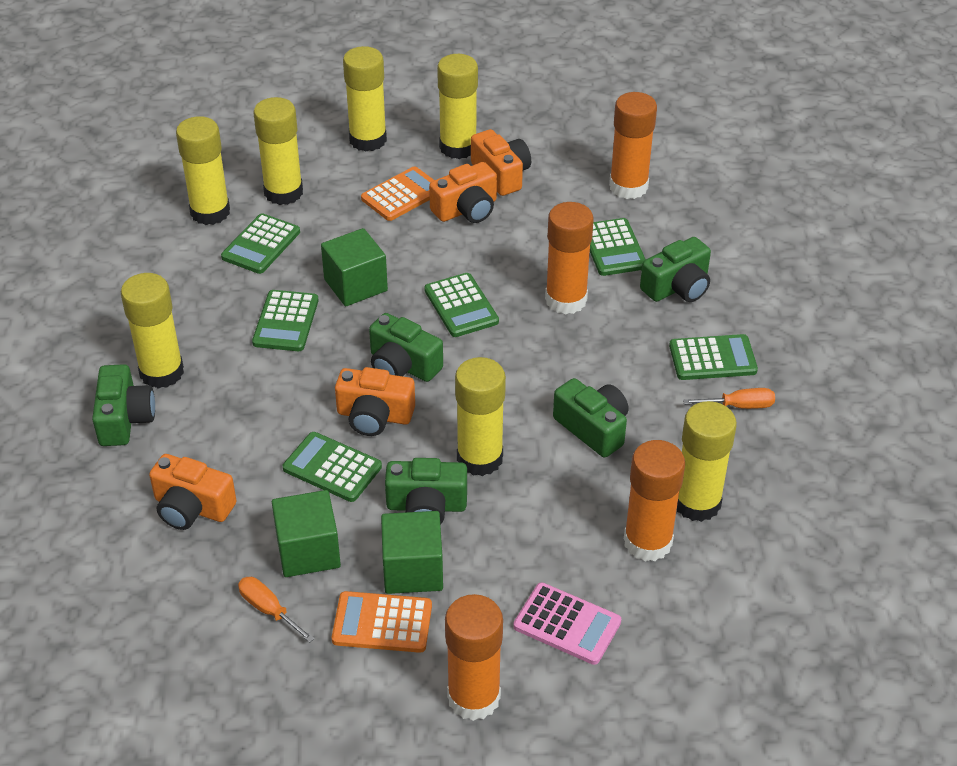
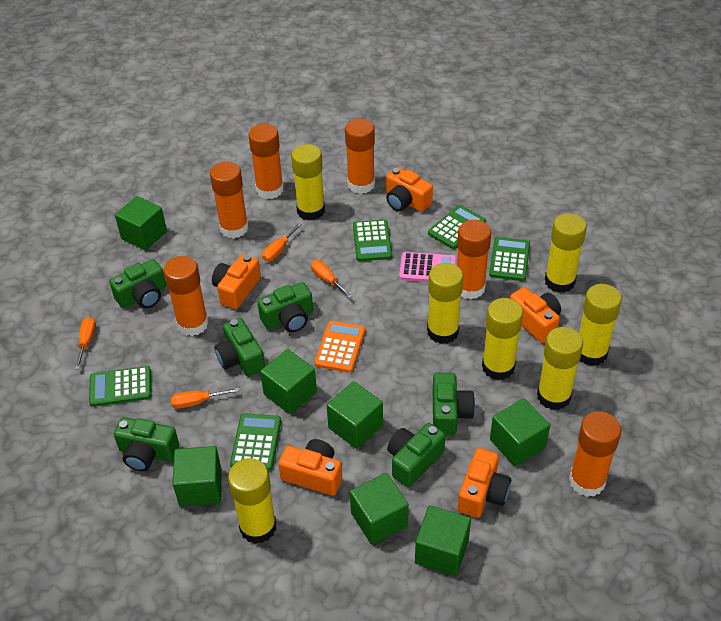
green calculator: [221,213,300,274] [252,290,319,351] [283,432,382,502] [424,273,499,337] [590,218,646,276] [669,334,758,380] = 6 -> [89,366,152,407] [230,413,281,471] [353,220,392,261] [428,205,486,249] [489,237,530,281] = 5
green camera: [92,364,155,446] [369,313,443,382] [385,458,467,525] [553,378,629,457] [640,237,711,302] = 5 -> [110,259,166,308] [114,417,179,471] [214,318,265,377] [257,282,313,332] [387,423,445,487] [433,373,475,435] = 6
green cube: [272,490,341,577] [321,228,388,306] [381,511,443,594] = 3 -> [115,196,167,250] [173,446,222,507] [260,349,317,414] [327,381,383,449] [350,473,409,545] [415,505,471,576] [490,398,550,466] = 7
orange calculator: [332,591,432,653] [361,166,434,221] = 2 -> [315,321,365,373] = 1
orange camera: [149,454,237,530] [335,367,415,436] [429,162,497,223] [471,129,531,196] = 4 -> [212,254,261,309] [278,439,342,496] [386,167,433,212] [458,448,511,518] [510,287,561,343] = 5
orange glue stick: [445,594,503,721] [545,202,594,314] [609,92,657,199] [624,440,685,562] = 4 -> [164,256,209,336] [210,162,249,239] [249,124,284,199] [345,118,375,194] [457,220,491,299] [569,411,622,497] = 6
orange screwdriver: [238,577,315,643] [683,388,775,409] = 2 -> [75,317,96,369] [171,388,239,409] [262,223,302,262] [311,260,353,298] = 4

